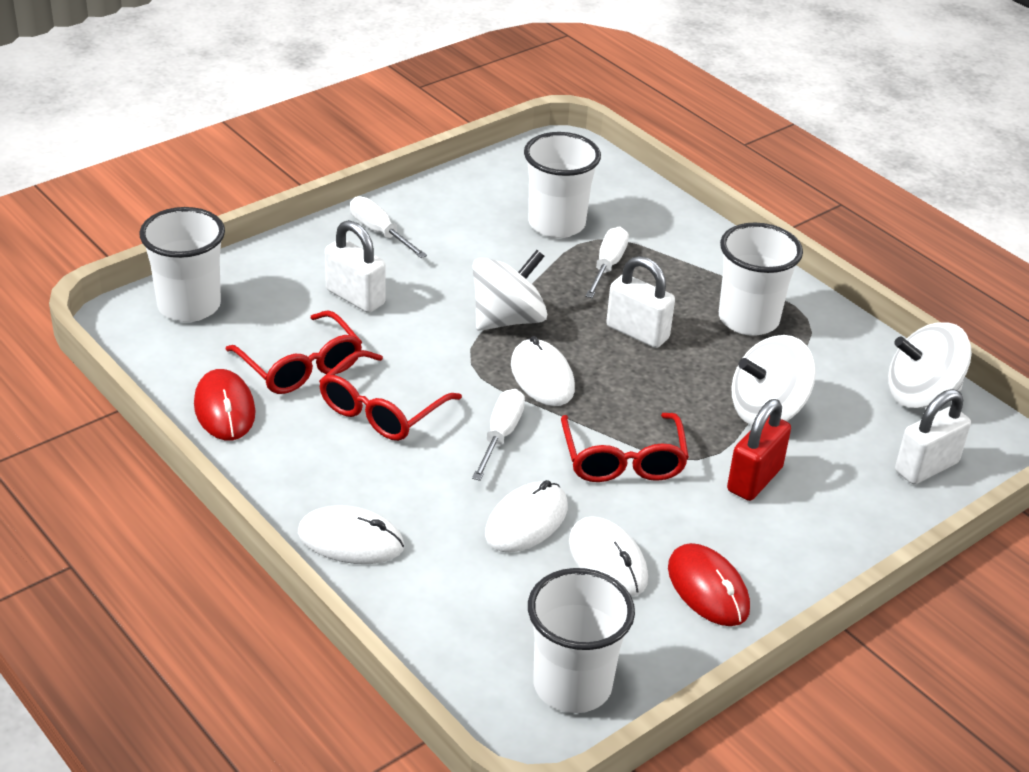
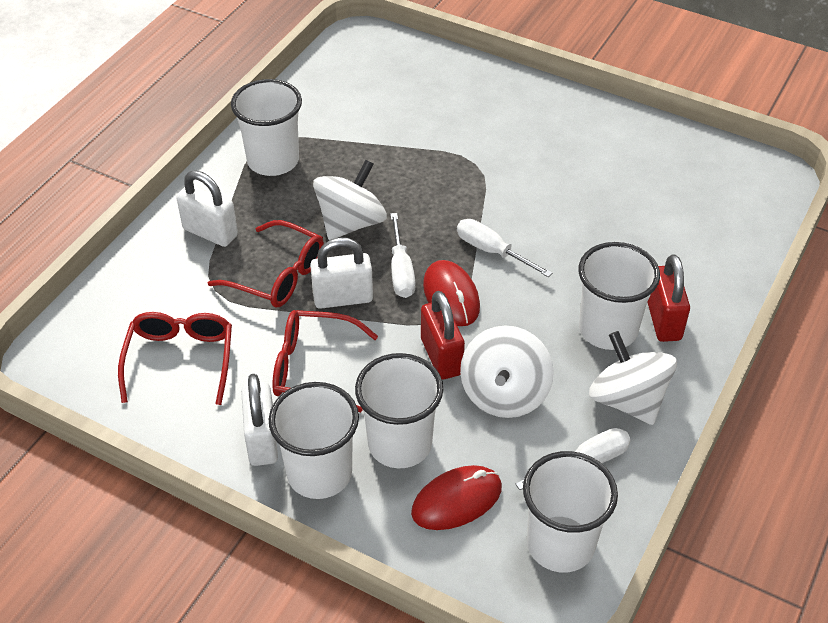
red padlock: [727,399,791,501] = 1 -> [421,291,465,380] [647,254,690,342] = 2
white cup: [139,207,225,322] [524,132,601,238] [528,568,635,713] [719,223,803,336] = 4 -> [231,79,302,176] [269,382,359,499] [355,353,443,468] [523,451,618,572] [578,242,660,350] = 5
white mouse: [298,505,404,564] [485,480,568,553] [511,336,575,406] [569,516,648,597] = 4 -> none = 0

